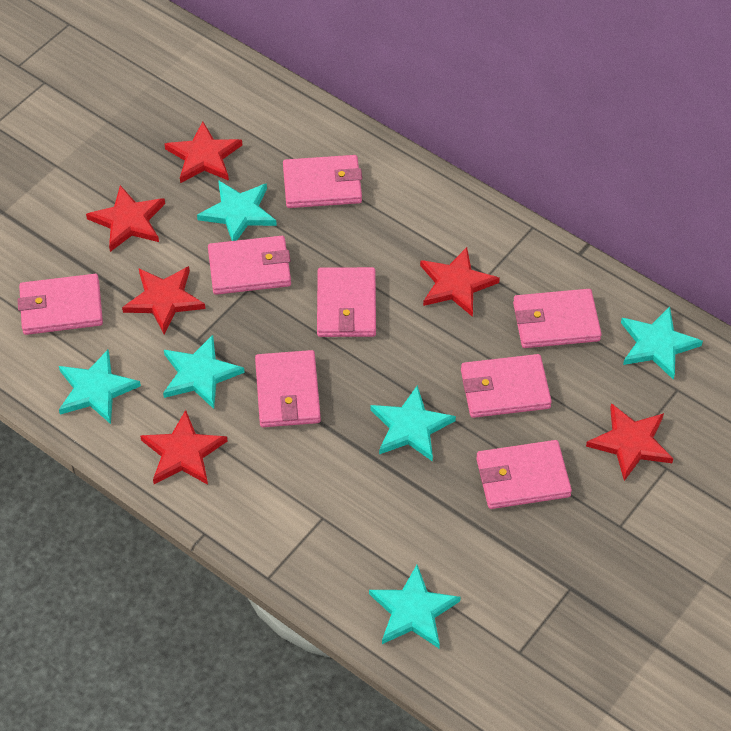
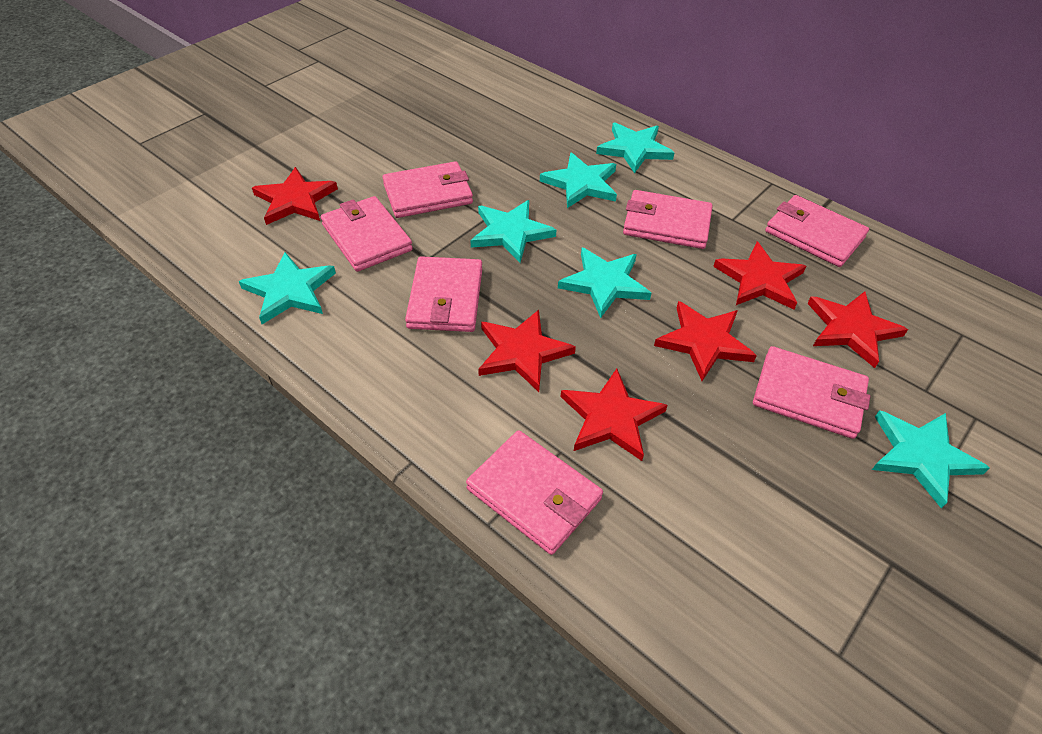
pink wallet: [18,274,103,335] [208,236,291,295] [255,350,321,427] [283,155,362,208] [317,267,376,337] [461,354,552,418] [476,440,572,509] [513,289,602,348] = 8 -> [321,196,413,272] [382,161,473,218] [405,256,482,332] [466,430,603,555] [623,190,713,249] [753,346,870,439] [765,195,869,267] = 7

